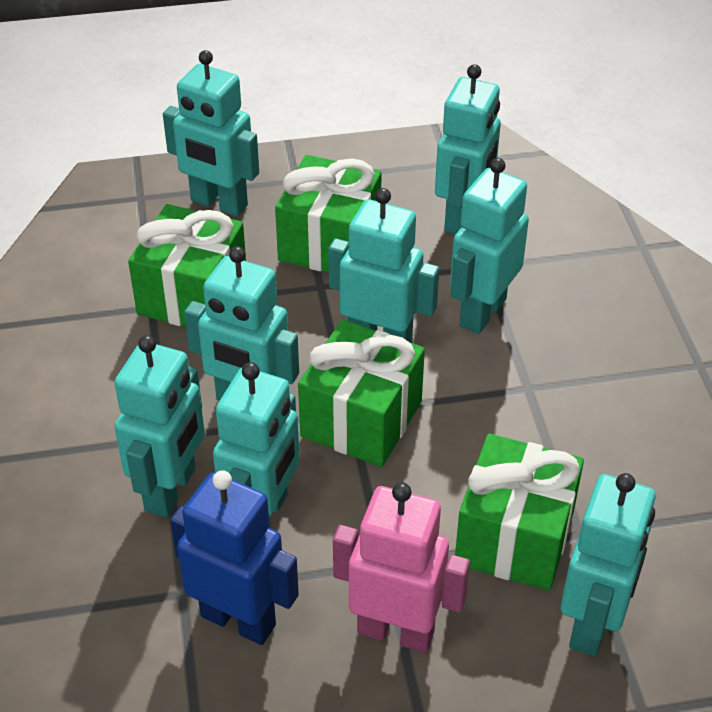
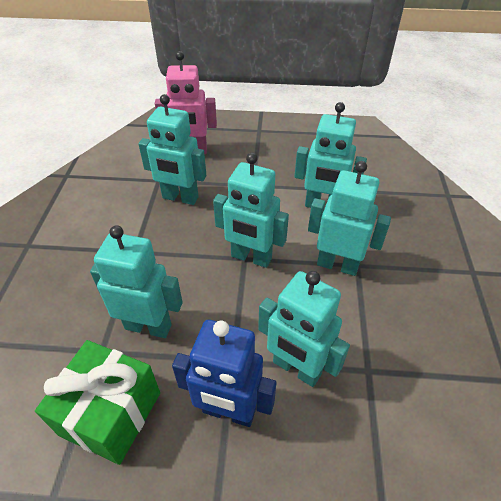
green gift: [128,204,246,327] [275,155,382,273] [298,320,425,467] [455,434,584,591] = 4 -> [35,340,160,465] = 1
turquoise robot: [114,335,205,517] [163,50,259,217] [184,246,299,401] [213,362,300,528] [328,188,439,343] [435,64,501,234] [450,158,529,334] [561,473,655,656] = 8 -> [90,225,183,338] [138,94,206,205] [213,153,289,268] [258,271,350,387] [294,102,367,208] [308,161,391,276] = 6

